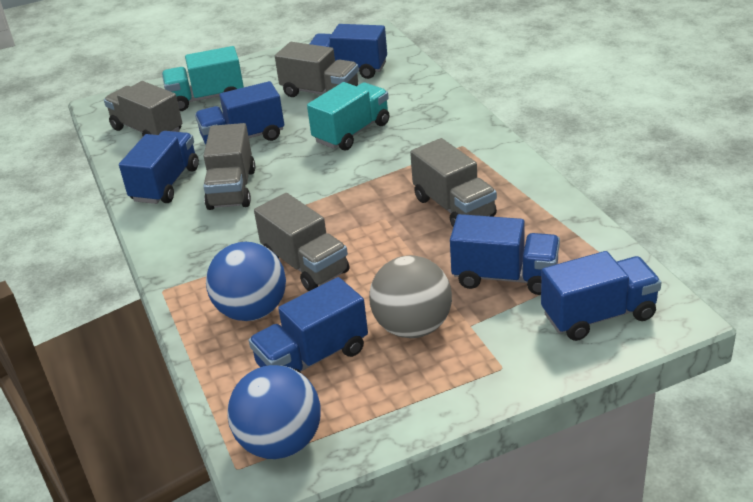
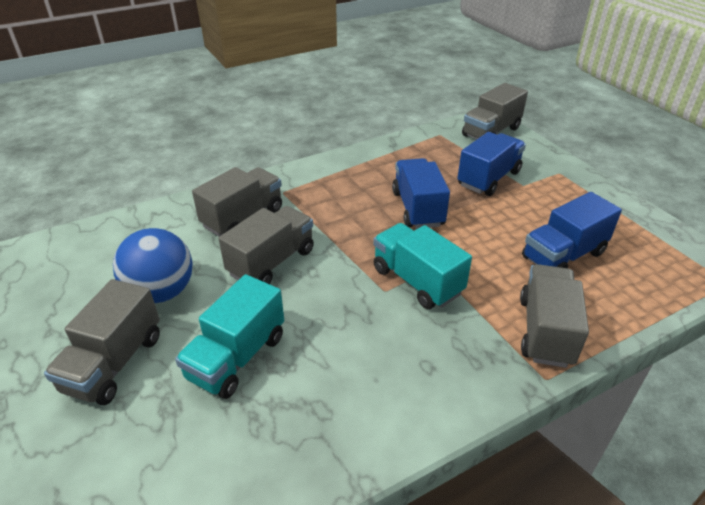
blue ball: [206,242,286,321] [227,365,321,459] = 2 -> [113,228,193,303] = 1
blue truck: [119,131,199,204] [195,81,284,144] [249,277,368,373] [310,24,387,79] [450,214,560,295] [541,251,662,341] = 6 -> [392,158,450,229] [457,132,526,196] [522,192,622,268] = 3
grey ball: [369,255,452,338] = 1 -> none = 0

